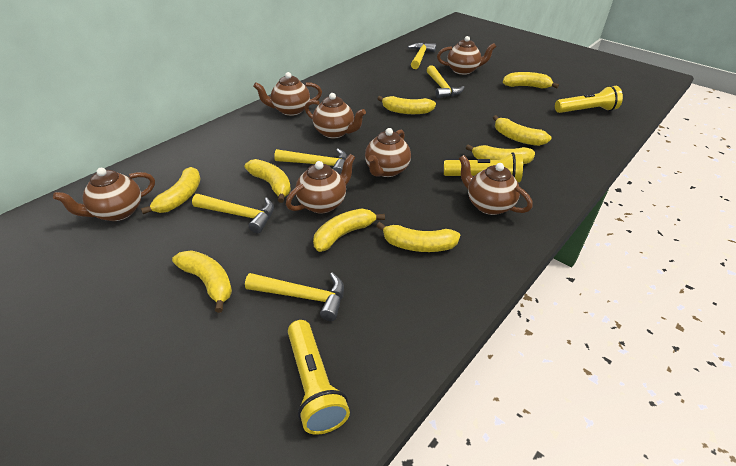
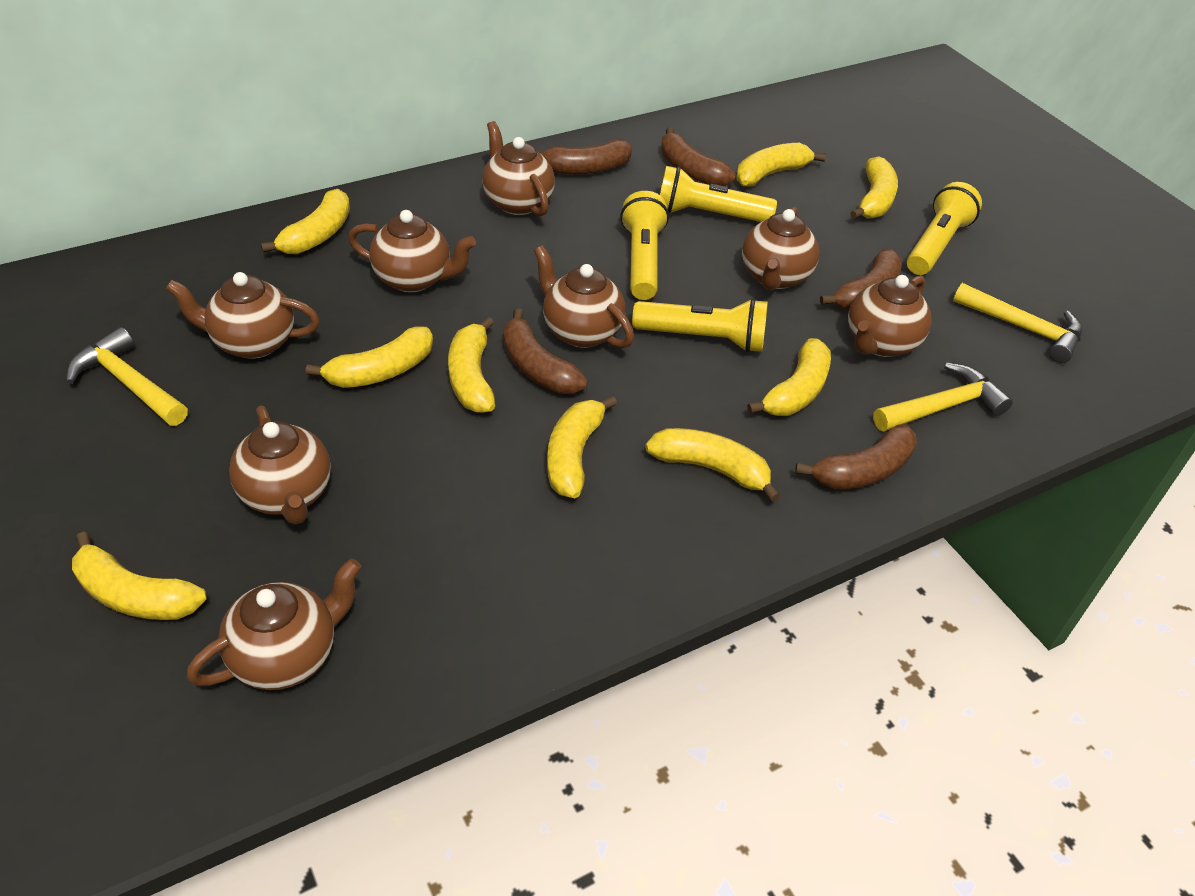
brown banana: none = 0 -> [503,309,588,394] [539,140,632,174] [661,127,736,186] [795,424,917,490] [820,249,902,310] = 5
brown teapot: [53,168,155,221] [253,72,322,116] [286,154,356,213] [305,93,366,138] [365,128,411,177] [437,36,496,75] [459,155,533,215] = 7 -> [166,272,320,359] [187,558,361,690] [229,406,331,525] [348,210,476,292] [482,121,555,216] [534,245,634,348] [742,206,819,290] [848,275,932,357] = 8
yellow flashlight: [288,320,350,435] [444,152,523,182] [555,85,623,113] = 3 -> [620,191,669,300] [632,298,768,353] [660,166,777,222] [907,182,982,275] = 4
yellow hammer: [192,194,274,233] [245,272,344,321] [274,148,347,174] [408,43,436,69] [427,65,465,98] = 5 -> [66,327,188,426] [873,363,1013,431] [953,283,1082,363] = 3

